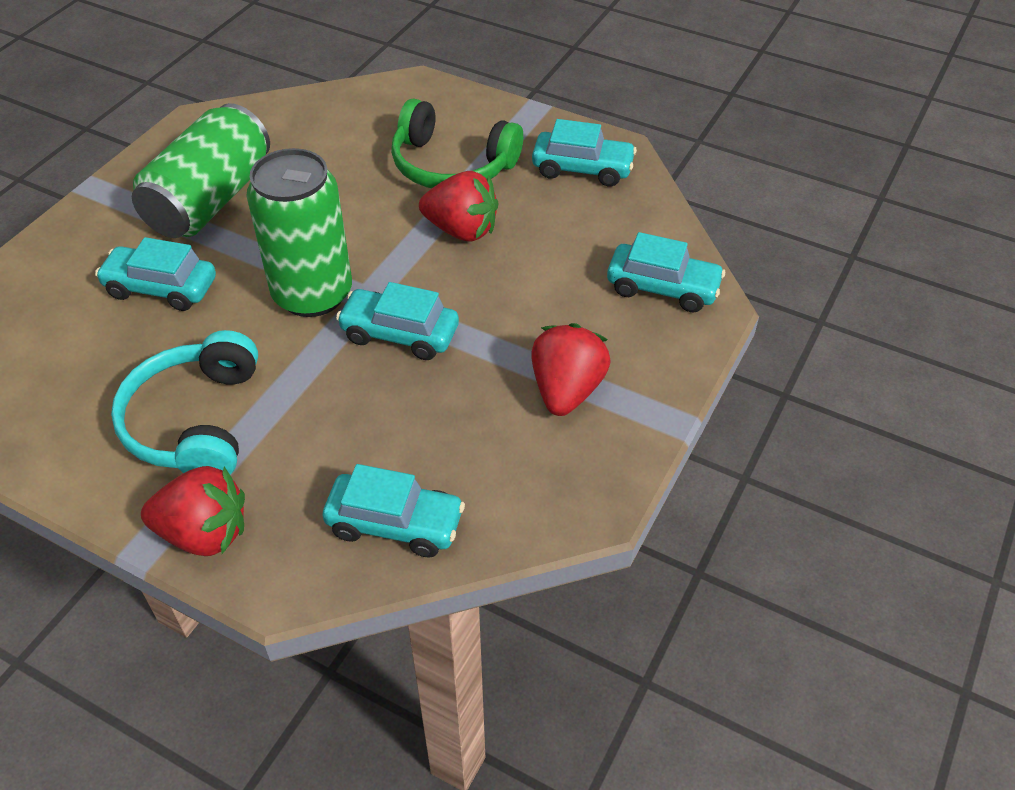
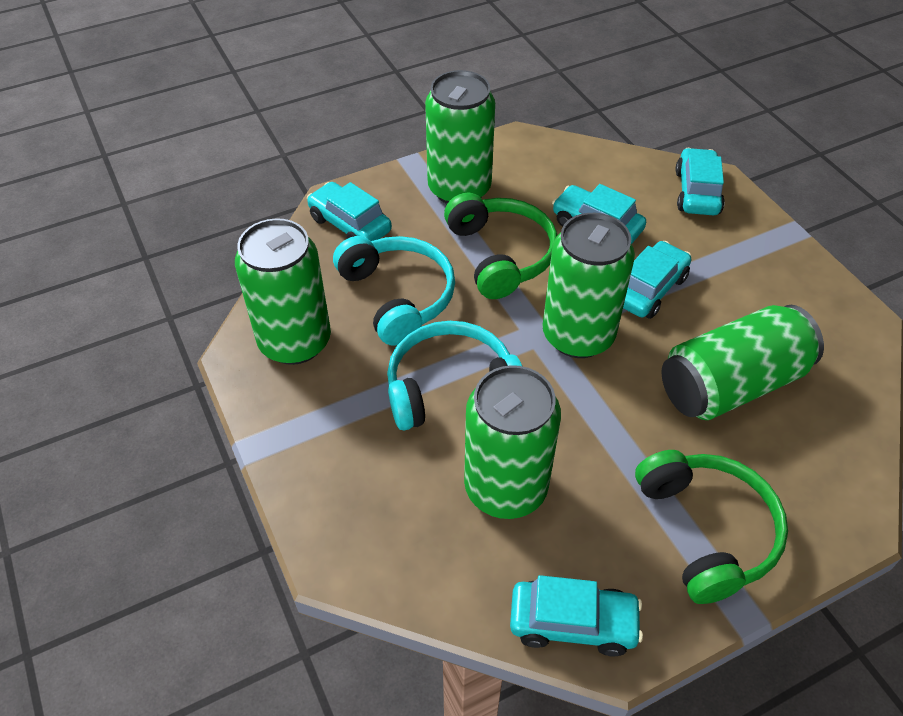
green can: [132,103,270,238] [247,148,352,317] = 2 -> [235,218,331,365] [425,70,495,204] [464,365,561,519] [543,213,635,358] [661,305,824,420] = 5
green headphones: [391,98,523,188] = 1 -> [444,193,558,299] [635,450,788,604] = 2
red strawberry: [141,466,245,556] [419,171,498,242] [531,323,611,416] = 3 -> none = 0
turquoise headphones: [111,330,258,475] = 1 -> [333,236,455,346] [387,321,522,431] = 2

